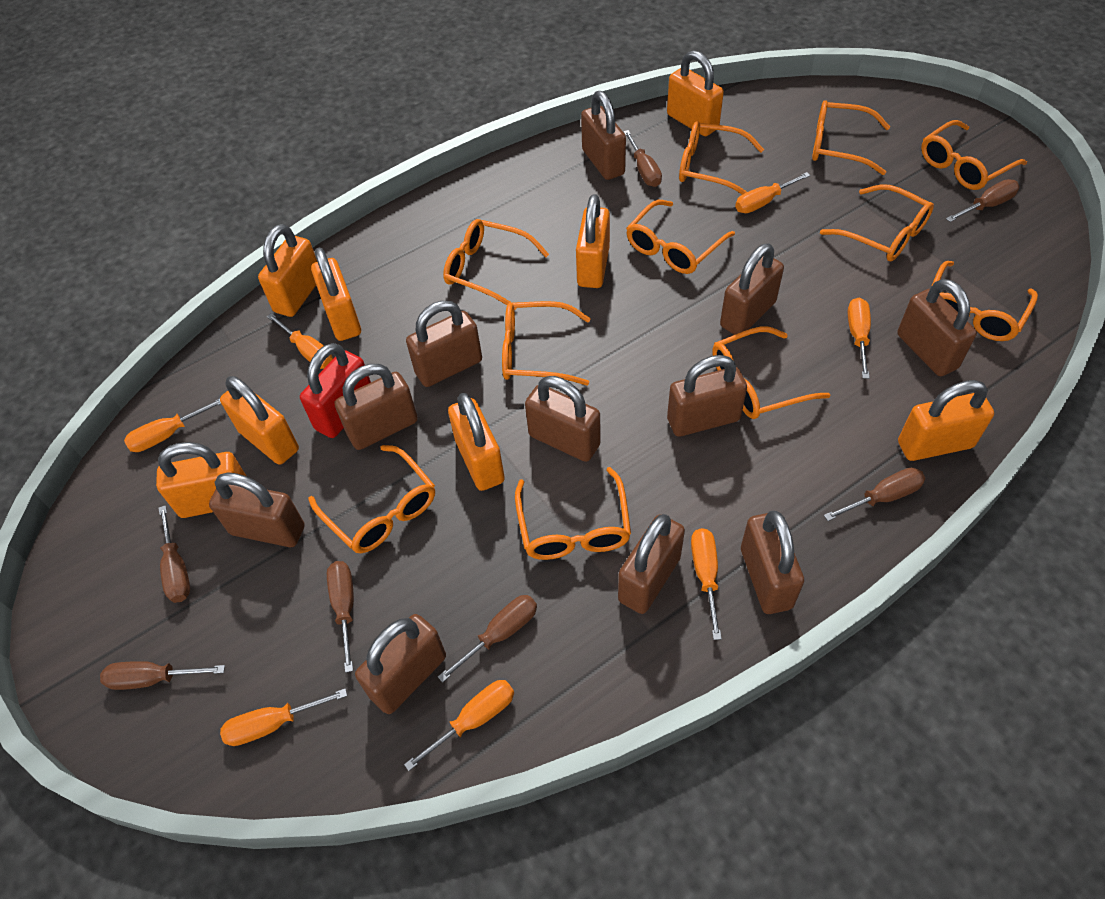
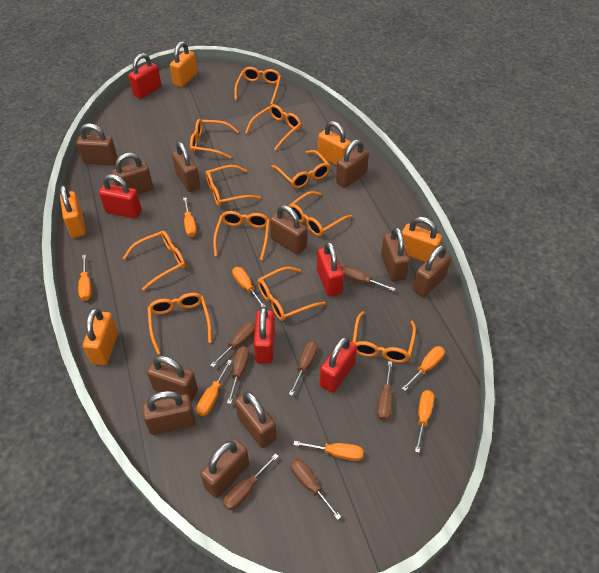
orange padlock: [156,442,246,518] [220,376,299,465] [258,224,317,317] [311,247,361,341] [448,393,505,491] [576,194,610,288] [667,50,724,136] [898,380,994,461] = 8 -> [60,185,86,238] [83,308,118,365] [170,41,197,87] [318,121,351,166] [402,217,442,262] = 5
red padlock: [300,343,371,438] = 1 -> [99,174,142,219] [129,53,161,99] [254,307,275,364] [317,242,344,297] [320,337,357,393] = 5

